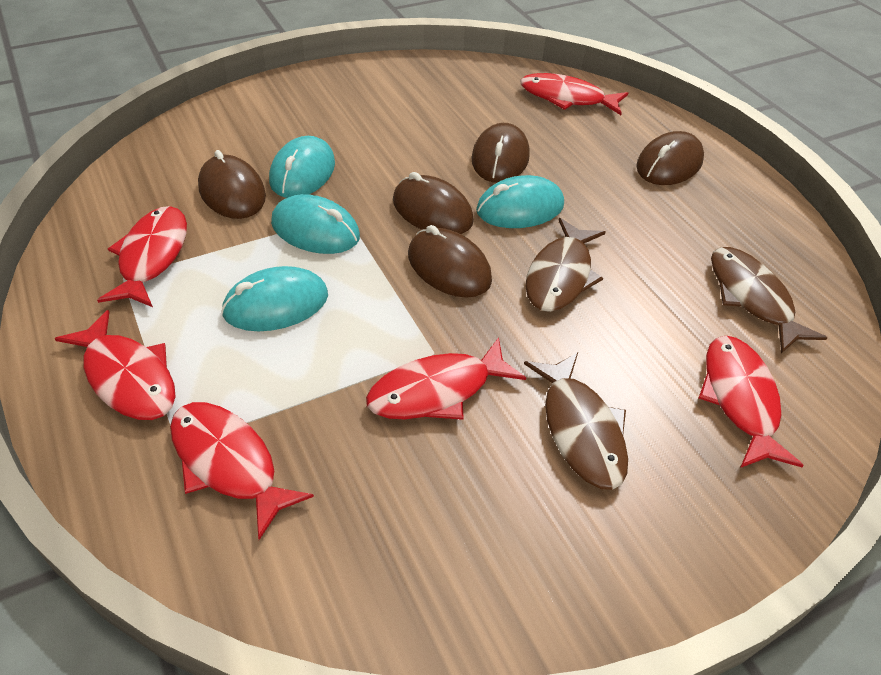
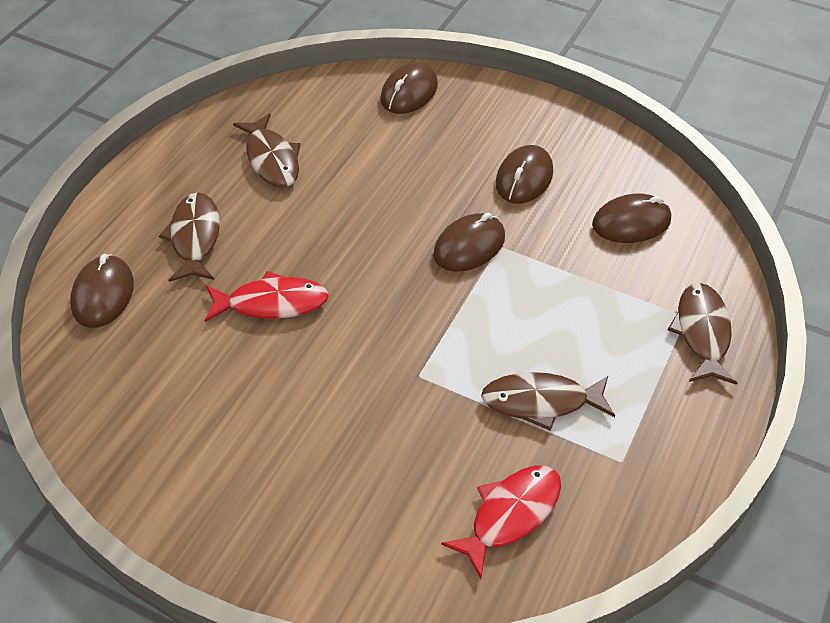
brown fish: [524,352,628,490] [525,218,606,312] [711,247,828,353] = 3 -> [159,192,220,282] [233,113,300,188] [481,372,615,431] [668,283,737,385] = 4
red fish: [54,310,176,420] [97,206,187,307] [170,402,314,540] [366,337,526,420] [520,73,628,115] [699,336,804,468] = 6 -> [205,271,329,322] [441,466,561,579] = 2
turquoise mouse: [221,266,328,331] [269,136,335,198] [271,194,360,254] [476,175,564,228] = 4 -> none = 0

